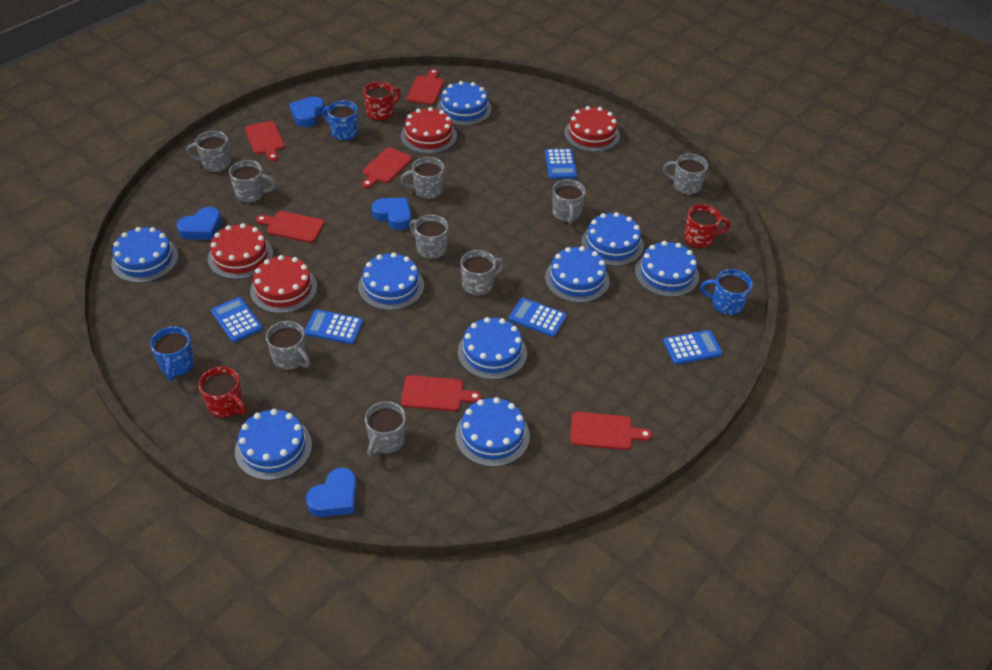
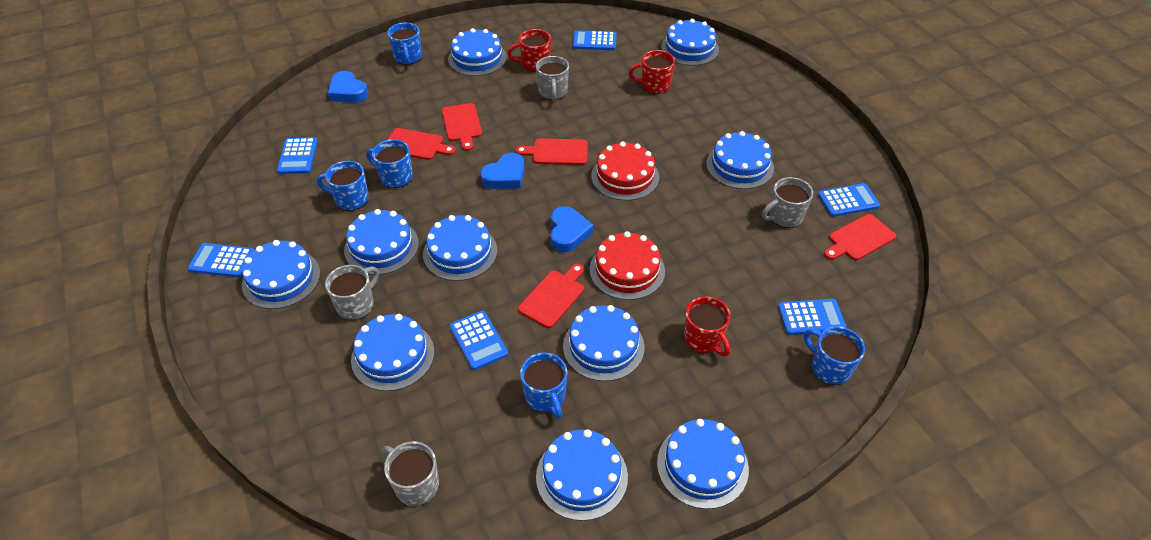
blue cake: [111,227,178,283] [235,409,312,480] [358,252,424,310] [437,81,492,126] [455,397,530,467] [458,317,527,380] [545,246,610,303] [581,212,644,266] [635,241,699,297] = 9 -> [242,240,320,309] [344,209,419,275] [351,314,434,391] [423,215,497,281] [448,28,507,76] [536,429,628,521] [563,305,645,381] [657,419,749,509] [661,19,719,66] [706,131,774,189] = 10
blue calculator: [211,297,263,342] [304,310,363,344] [509,298,567,337] [545,149,577,179] [663,330,723,365] = 5 -> [188,243,254,278] [277,137,318,174] [450,311,508,370] [573,30,617,50] [778,299,846,335] [818,183,880,217] = 6
blue heart: [177,207,222,240] [289,96,325,127] [306,467,357,517] [372,198,411,230] = 4 -> [328,71,368,103] [480,153,525,189] [550,206,594,252] = 3
blue mug: [150,326,195,381] [322,101,358,141] [700,269,753,316] = 3 -> [317,161,369,211] [366,139,413,188] [387,22,422,65] [520,353,567,419] [804,326,865,385] = 5
grey mug: [186,131,231,173] [229,160,276,203] [266,321,311,371] [365,401,406,458] [400,157,444,200] [409,215,448,260] [461,250,505,296] [552,179,586,224] [663,153,708,195] = 9 -> [325,265,379,320] [383,441,439,506] [536,56,569,101] [762,177,813,228] = 4
red cake: [208,223,273,279] [250,255,317,313] [401,107,457,154] [564,106,620,152] = 4 -> [590,231,665,300] [591,142,659,201] = 2
red cutting board: [245,121,285,161] [256,211,325,243] [362,147,412,188] [401,375,481,411] [406,69,444,105] [570,412,652,450] = 6 -> [388,128,456,160] [442,103,482,151] [516,138,588,165] [518,264,584,328] [824,214,896,260] = 5

